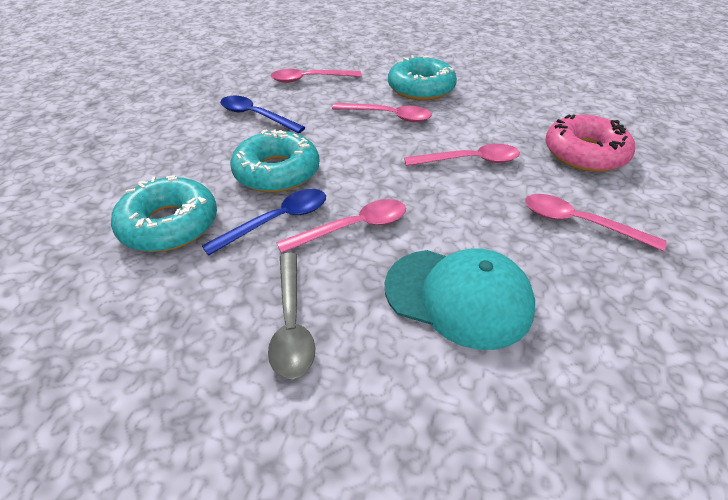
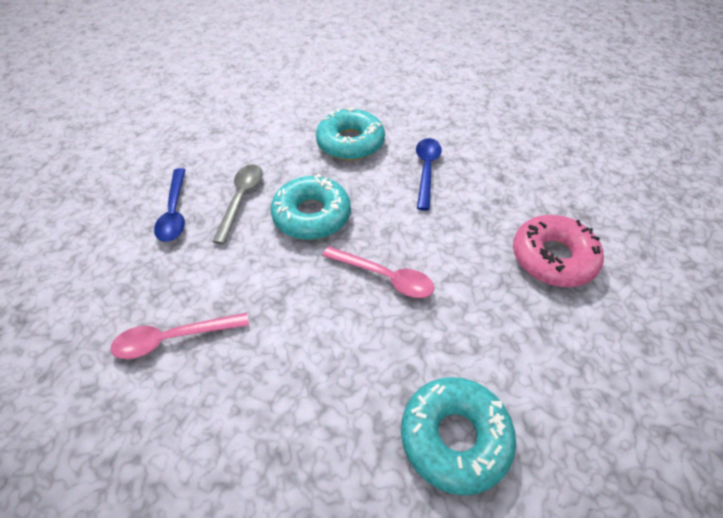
pink spoon: [271,69,362,83] [276,199,406,253] [332,103,432,122] [404,144,520,166] [525,194,667,251] = 5 -> [110,313,249,359] [322,246,434,298] = 2
turquoise cap: [385,248,535,350] = 1 -> none = 0

